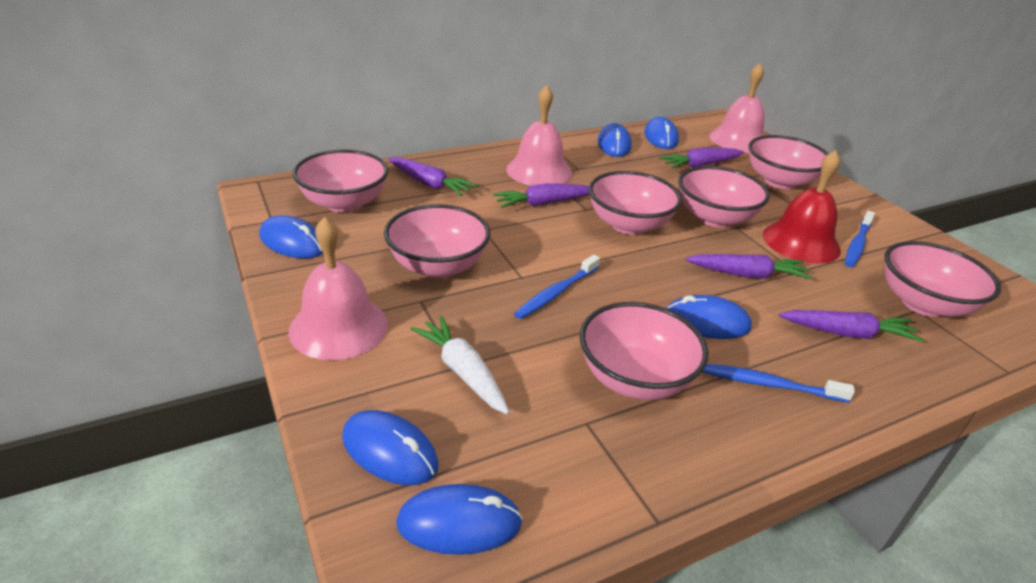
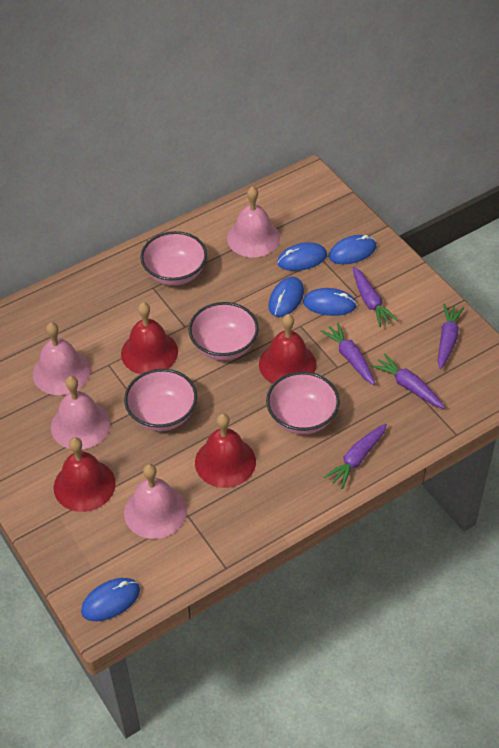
blue mouse: [259,215,323,258] [342,410,439,485] [396,484,523,555] [598,123,632,157] [644,117,679,149] [666,295,752,339] = 6 -> [81,578,140,621] [269,277,304,317] [277,242,327,271] [303,288,357,316] [329,235,377,264] = 5
blue toothbrush: [514,255,600,319] [702,364,855,403] [845,211,875,267] = 3 -> none = 0
pink bell: [288,217,388,360] [506,85,572,186] [709,63,765,153] = 3 -> [33,322,91,395] [51,376,111,450] [124,464,187,539] [227,186,280,257] = 4
pink bowl: [292,149,388,213] [384,204,490,278] [580,302,709,400] [589,171,682,235] [678,166,770,228] [749,135,829,189] [884,241,1001,317] = 7 -> [124,369,197,431] [140,231,207,286] [189,302,259,360] [266,372,340,434] = 4
red bell: [763,150,841,264] = 1 -> [53,437,116,512] [121,302,178,374] [195,413,256,488] [259,314,317,384] = 4
white carrot: [411,316,510,415] = 1 -> none = 0

